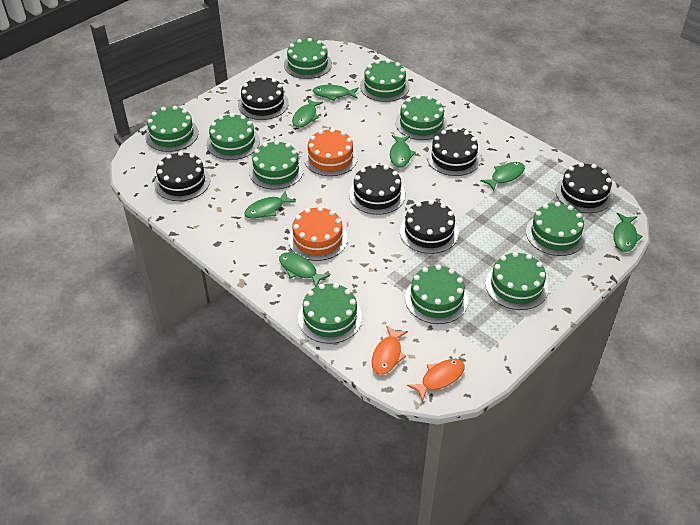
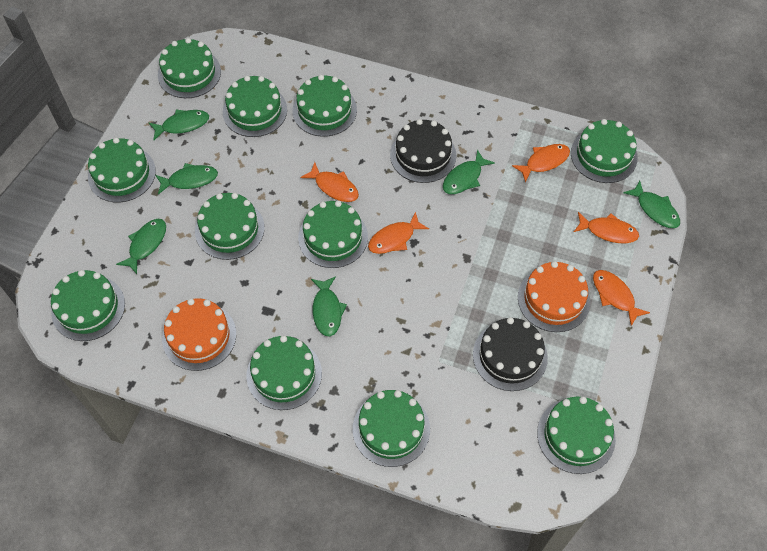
black cake: [154,151,210,201] [238,76,289,120] [349,164,405,215] [400,200,459,254] [427,128,481,176] [556,163,613,213] = 6 -> [390,119,456,183] [473,317,548,391] = 2
green cake: [146,106,199,152] [207,113,260,160] [249,140,304,190] [284,38,332,79] [298,283,362,344] [360,59,410,102] [395,95,447,140] [405,265,468,324] [485,252,548,310] [526,202,586,256] = 10 -> [51,270,125,341] [88,137,156,202] [158,38,221,98] [195,193,265,260] [223,76,287,137] [246,335,322,410] [293,75,357,137] [298,200,368,268] [353,390,430,467] [537,397,616,474] [571,119,638,183] = 11
green fish: [244,191,296,219] [279,252,330,287] [292,98,323,128] [312,85,359,101] [390,135,416,168] [480,162,525,191] [614,213,643,252] = 7 -> [116,219,166,274] [149,110,209,140] [155,163,218,194] [311,276,347,337] [443,150,495,194] [623,180,680,228] = 6
orange fish: [372,325,408,375] [407,359,465,402] = 2 -> [301,162,359,202] [368,212,429,254] [512,144,570,182] [574,212,639,243] [593,270,650,326] = 5

